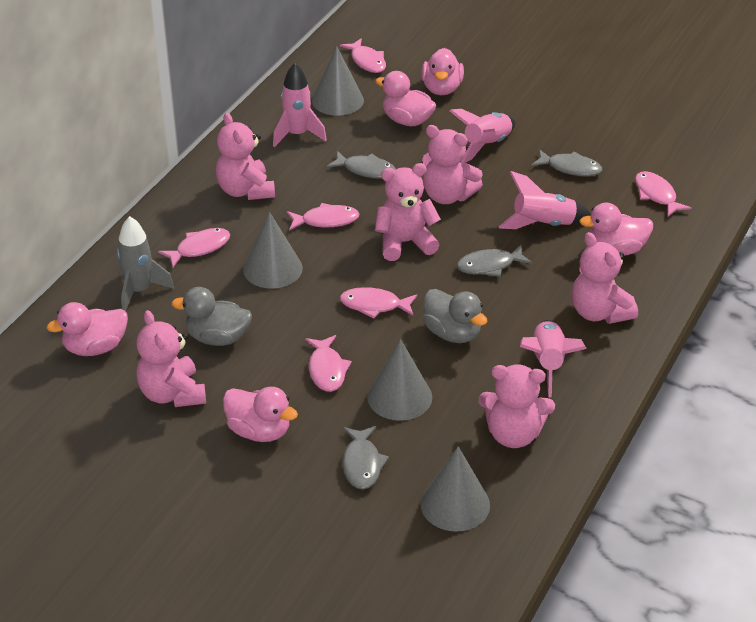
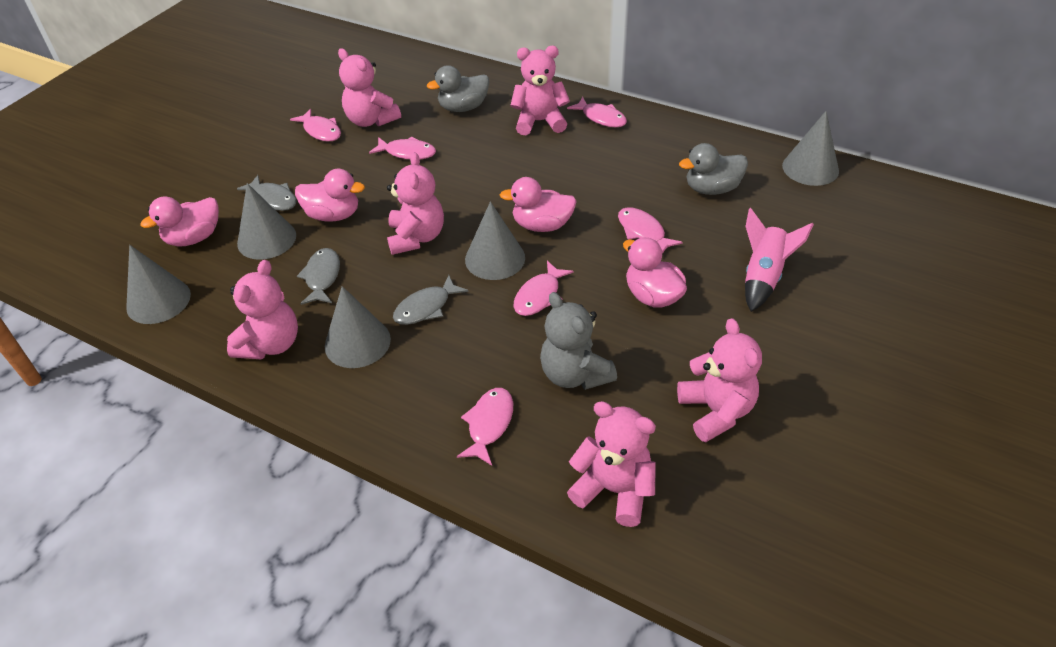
grey cone: [243,212,303,289] [312,46,364,116] [367,339,432,421] [420,446,490,531] = 4 -> [126,245,191,324] [237,183,296,260] [325,286,391,368] [465,201,525,280] [782,111,839,186] = 5
grey fish: [327,151,396,179] [343,426,389,489] [457,245,532,277] [531,149,602,176] = 4 -> [237,175,297,211] [297,248,340,305] [393,275,468,325] = 3
grey rocket: [117,216,174,312] = 1 -> none = 0
grey teddy bear: none = 0 -> [540,292,617,390] = 1
pink duck: [46,302,128,356] [223,387,298,442] [375,71,436,126] [421,48,464,95] [579,203,653,256] = 5 -> [140,196,219,247] [295,169,365,222] [500,177,577,232] [623,237,687,307] = 4
pink rocket: [273,63,327,147] [450,109,515,164] [498,171,591,229] [520,320,587,398] = 4 -> [745,208,814,312] = 1

